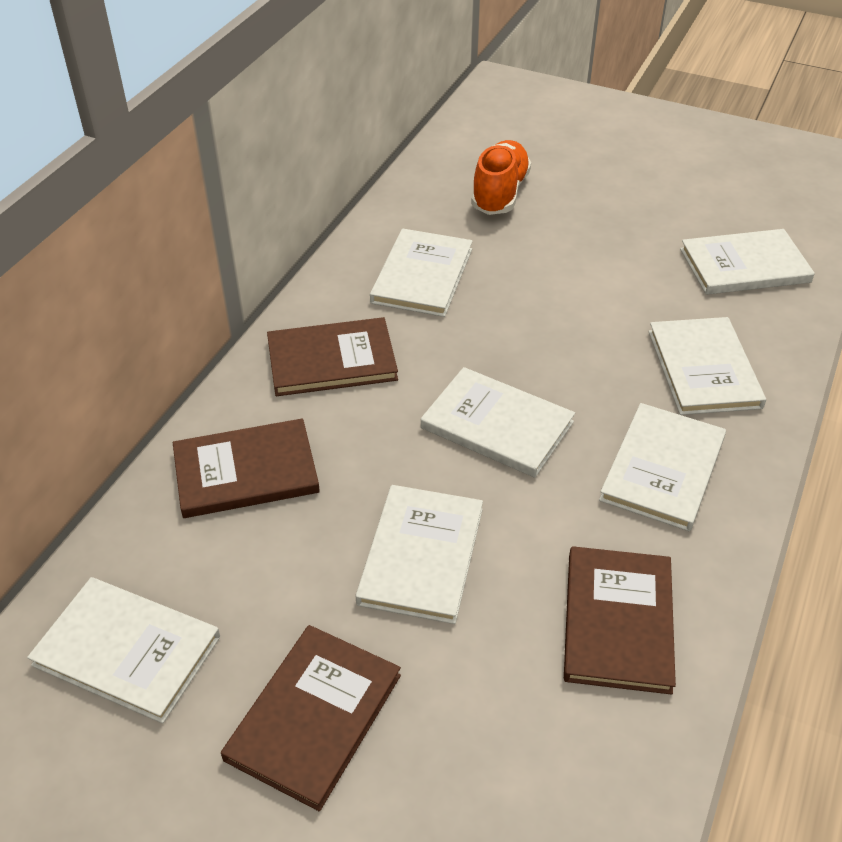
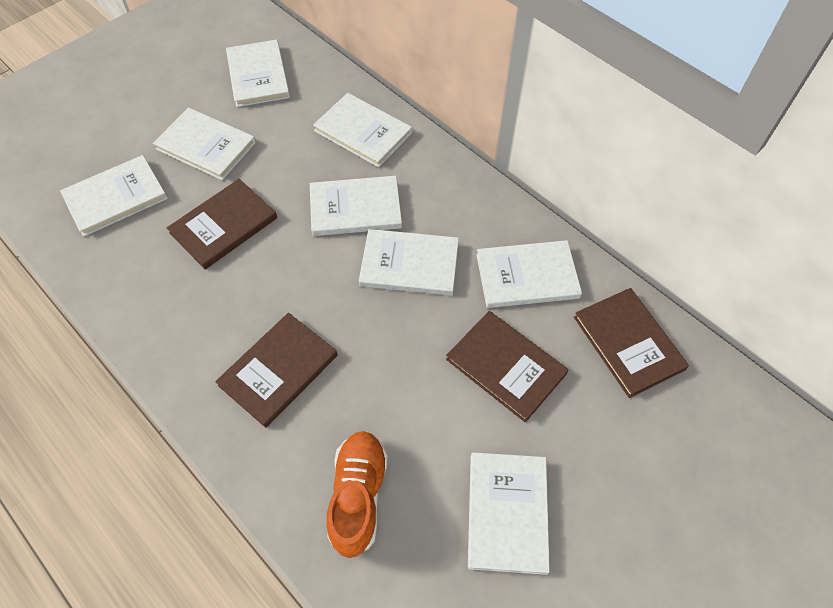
white book: [27,577,220,723] [356,485,483,624] [370,229,473,317] [421,367,575,478] [599,403,726,531] [648,317,766,415] [680,229,815,295] = 7 -> [60,155,168,237] [153,107,256,180] [226,40,290,107] [310,176,402,236] [313,93,412,167] [359,229,459,296] [468,452,550,575] [476,240,582,308] = 8

